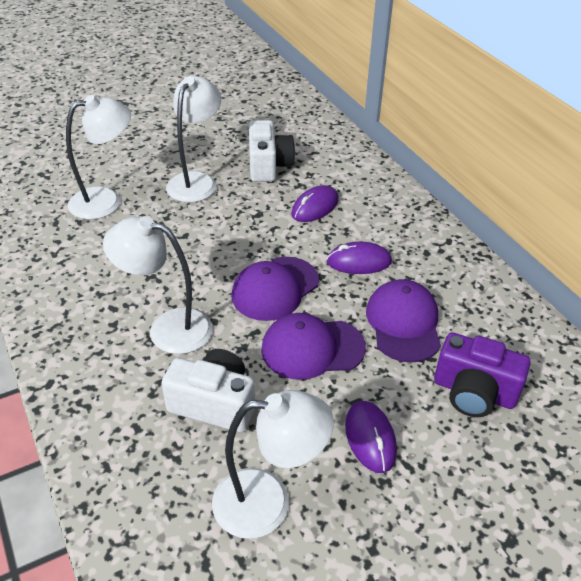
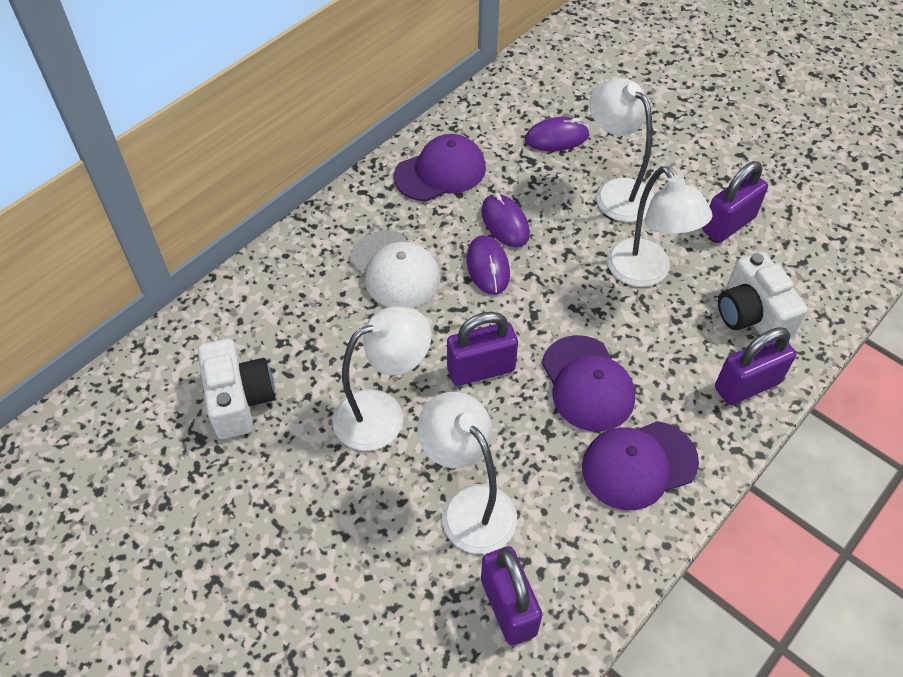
purple camera: [434,332,531,417] = 1 -> none = 0
purple padlock: none = 0 -> [447,312,518,386] [481,546,542,645] [703,161,768,243] [715,327,796,405] = 4
white cap: none = 0 -> [350,231,440,308] = 1

